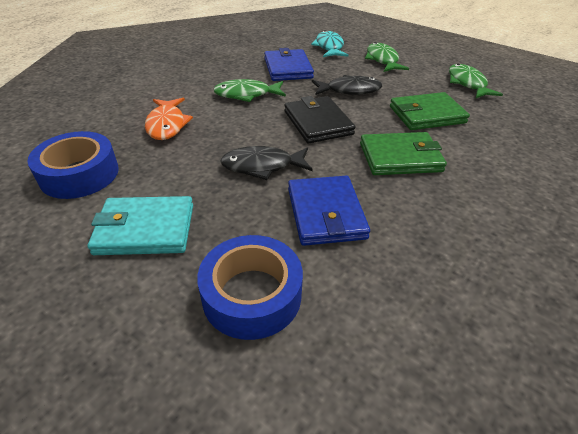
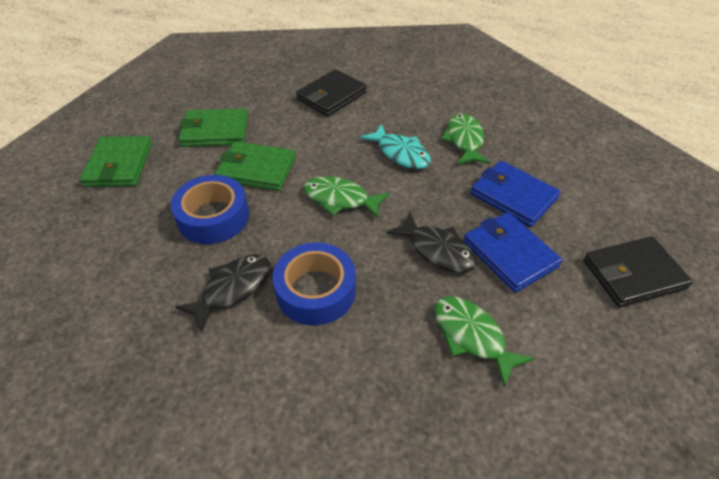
black wallet: [284,96,356,143] = 1 -> [296,69,367,116] [583,236,693,308] = 2
green wallet: [360,132,447,175] [390,92,470,130] = 2 -> [80,136,152,187] [179,108,248,147] [215,141,296,191] = 3
orange fish: [145,98,193,140] = 1 -> none = 0
turquoise wallet: [88,196,193,255] = 1 -> none = 0

